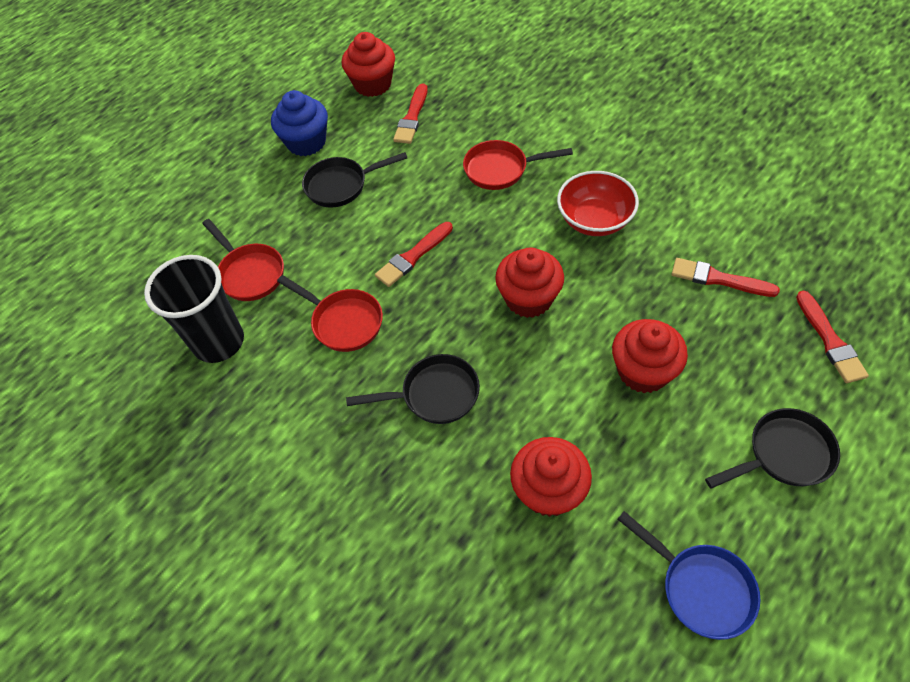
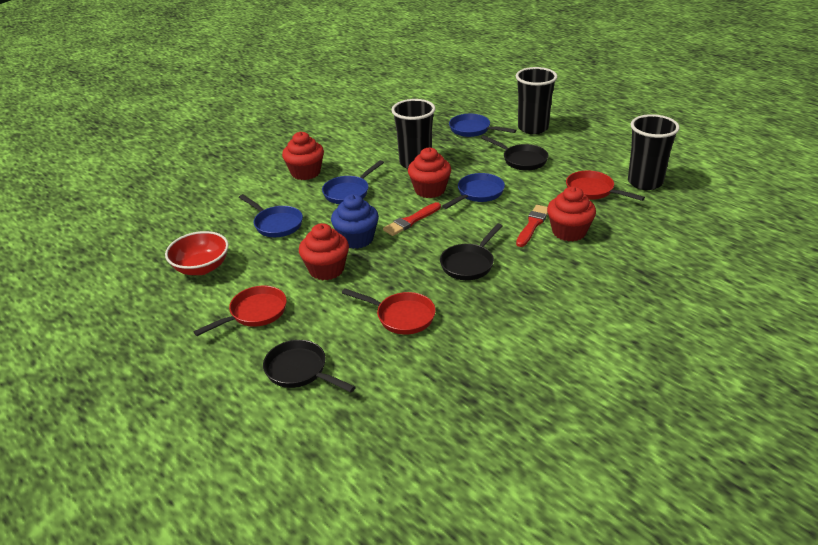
black cup: [144,255,244,363] = 1 -> [391,99,435,169] [516,67,557,134] [628,114,680,190] = 3
blue pan: [618,511,760,640] = 1 -> [239,194,303,237] [322,160,384,204] [442,173,505,209] [449,114,516,137] = 4
red brush: [375,222,453,287] [393,84,428,144] [672,258,780,297] [796,291,869,383] = 4 -> [383,202,441,236] [516,205,548,247] = 2

